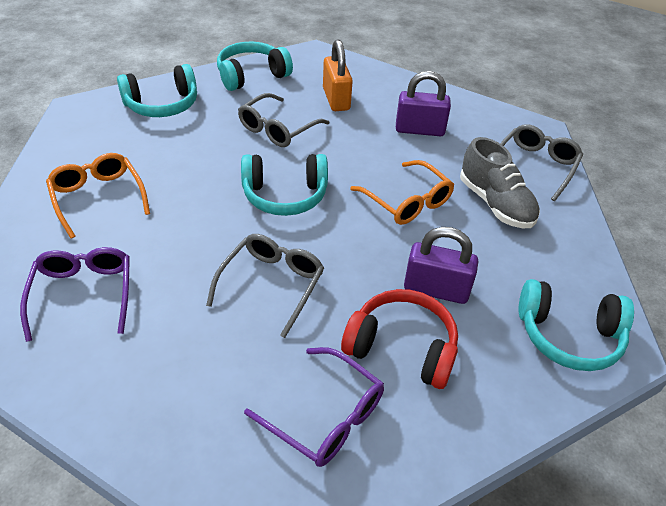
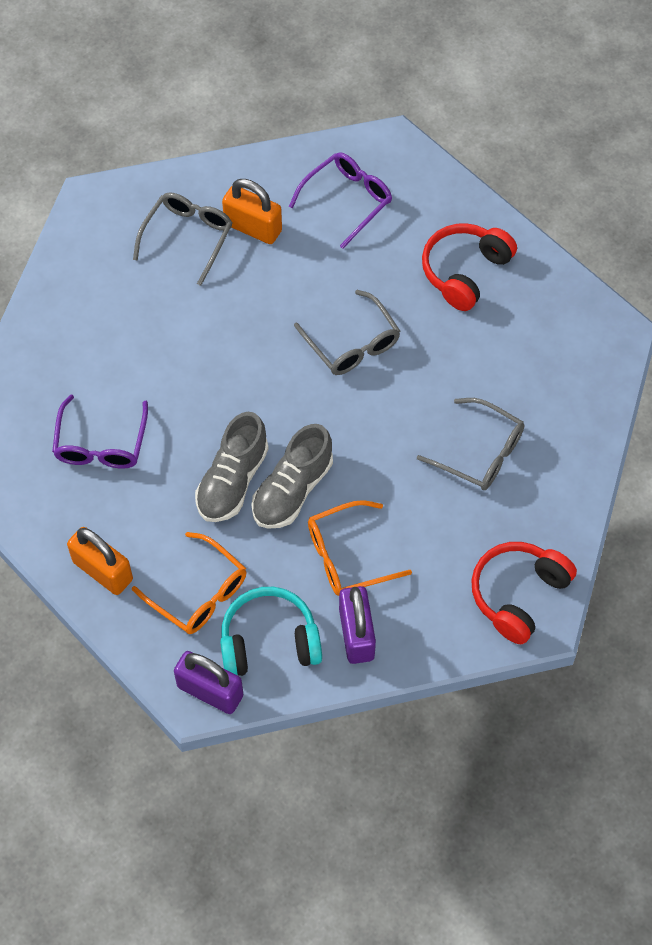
grey shoe: [460,137,540,228] = 1 -> [195,412,269,522] [251,424,333,529] = 2
orange padlock: [323,40,353,111] = 1 -> [67,527,133,595] [222,179,282,244] = 2
red headphones: [341,289,458,389] = 1 -> [422,223,517,311] [471,542,577,644] = 2
turquoise headphones: [117,64,197,117] [217,42,293,91] [241,154,328,216] [519,279,634,371] = 4 -> [220,587,322,676] = 1

